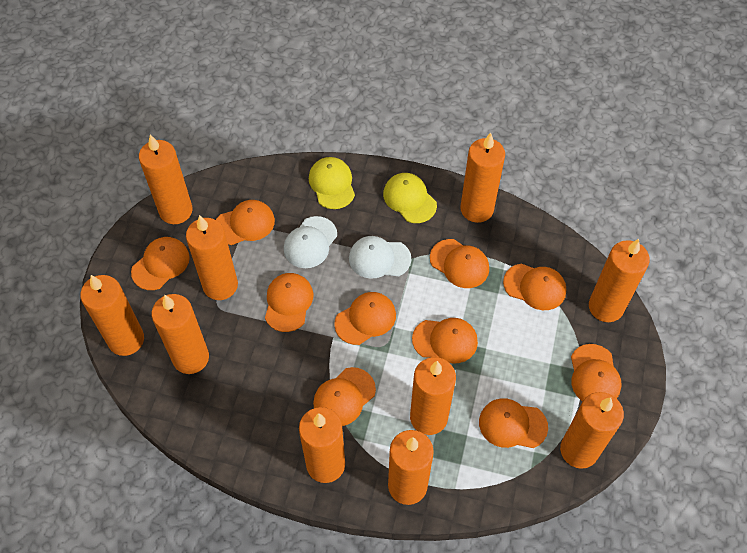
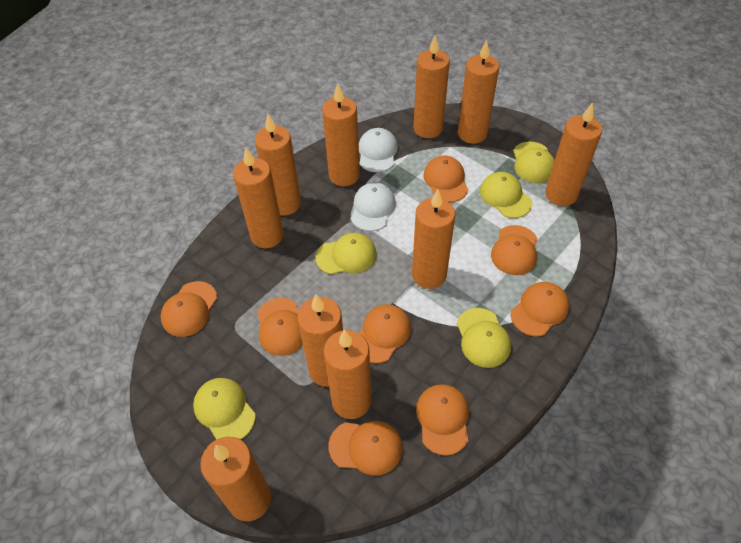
orange cap: [131,237,190,290] [216,200,275,245] [265,273,313,332] [313,367,376,426] [334,292,396,345] [412,318,478,364] [430,239,489,288] [479,398,548,448] [503,264,566,310] [571,344,622,401] = 10 -> [161,281,217,337] [257,298,303,356] [329,421,403,476] [359,304,411,363] [416,384,469,456] [423,155,468,202] [491,225,537,275] [511,282,569,337] = 8
yellow cap: [309,157,355,209] [383,173,437,223] = 2 -> [193,378,256,440] [316,233,377,274] [457,308,511,368] [480,172,532,218] [513,142,555,183] = 5

